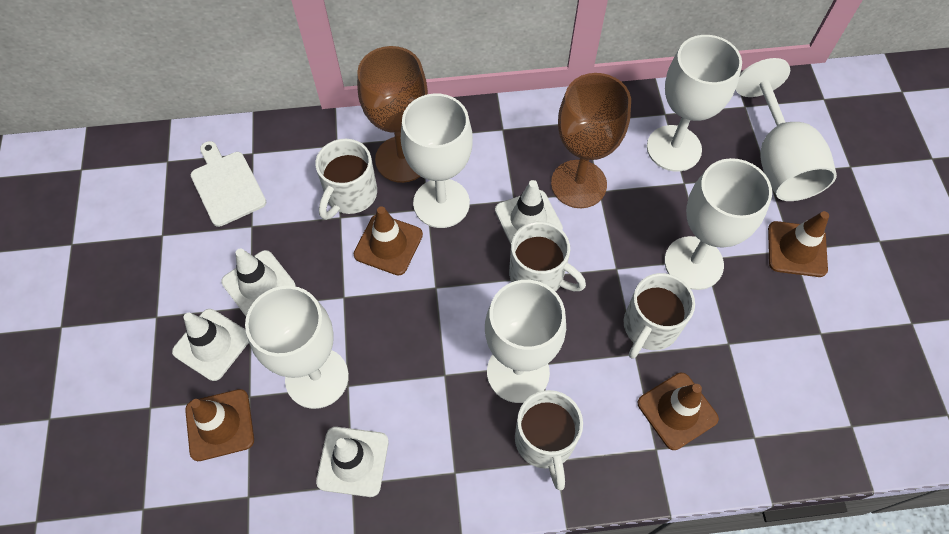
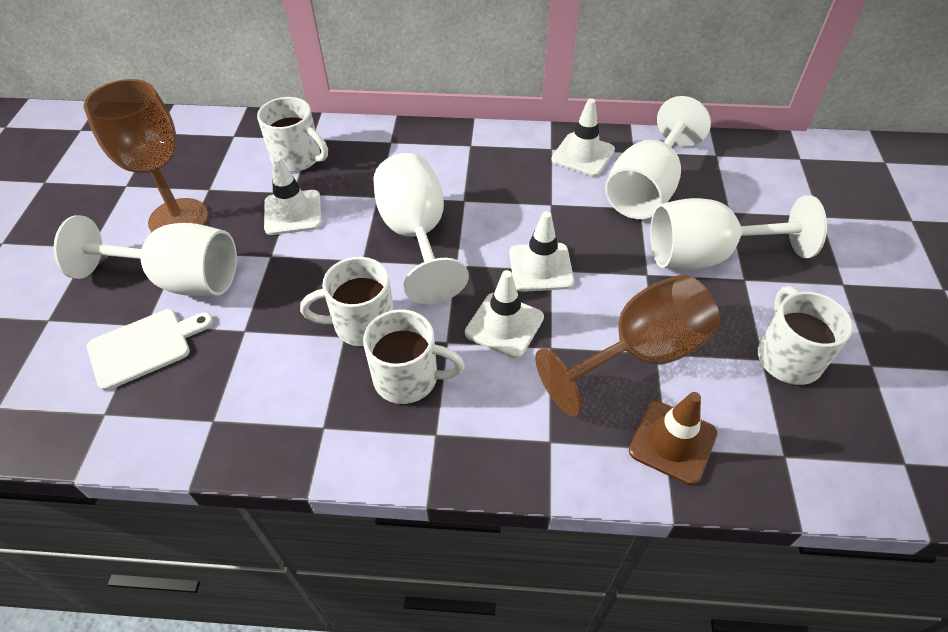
brown traffic cone: [185,389,254,461] [353,206,423,276] [638,373,719,450] [768,211,829,277] = 4 -> [629,392,717,485] = 1
white goblet: [245,286,349,409] [401,94,473,228] [485,280,566,403] [647,35,742,171] [664,158,772,290] [736,58,837,201] = 6 -> [53,215,237,296] [373,153,469,304] [605,96,711,219] [650,195,827,270] = 4

